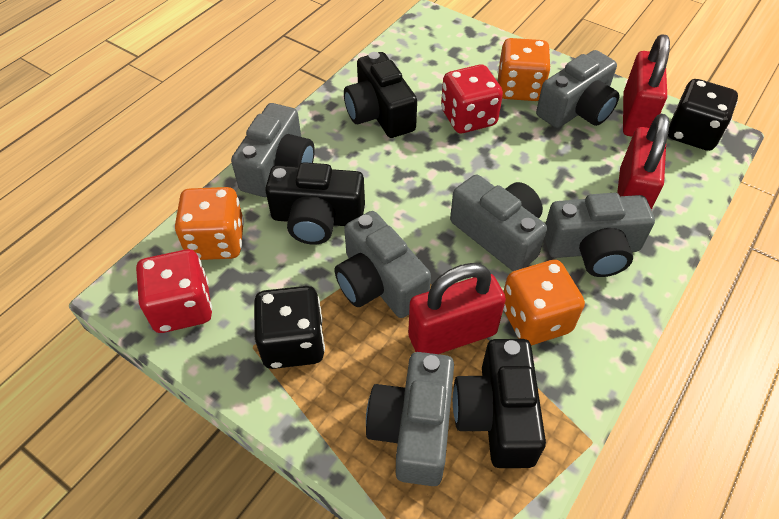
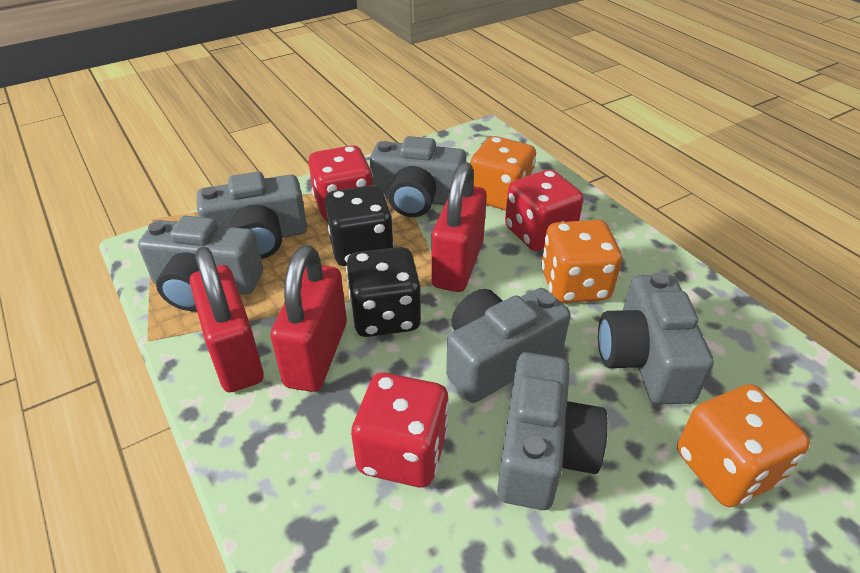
black camera: [265,162,365,245] [344,52,417,138] [453,339,546,468] = 3 -> none = 0
red dice: [136,249,212,333] [441,65,503,133] = 2 -> [308,145,373,220] [351,373,449,488] [505,169,584,251] = 3

